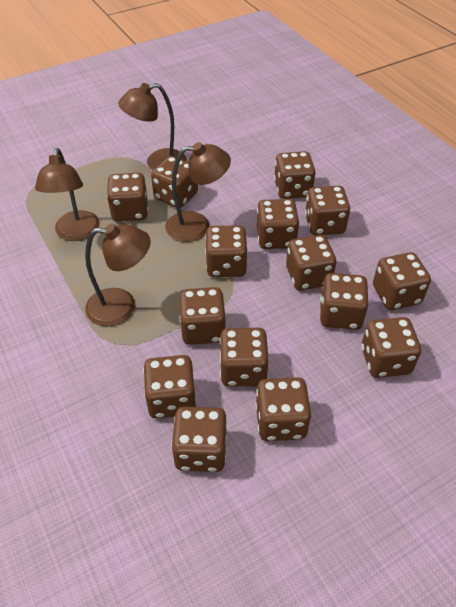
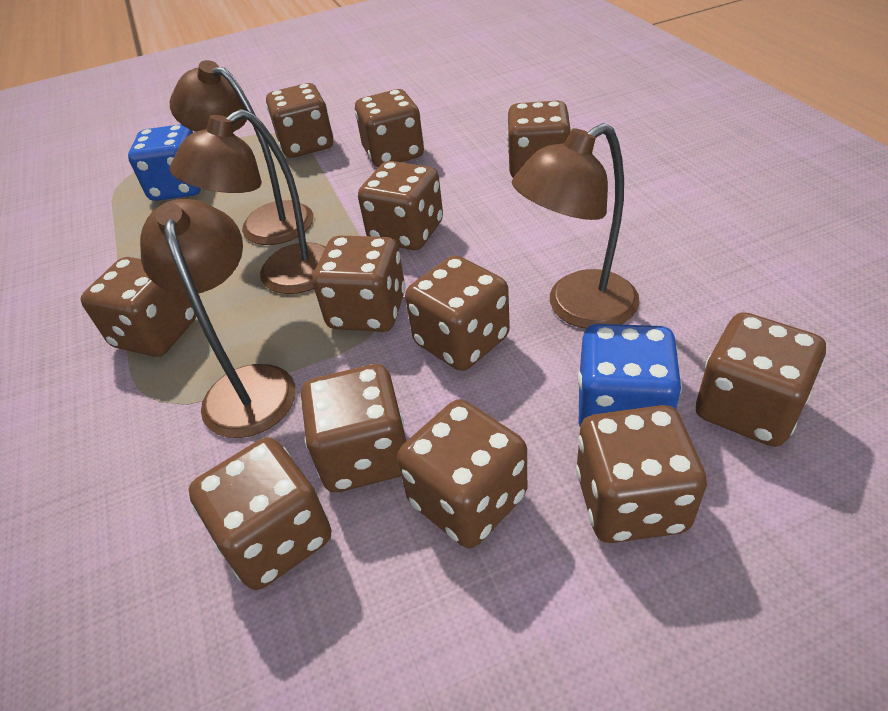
blue dice: none = 0 -> [128,124,201,201] [578,324,682,426] = 2
brown dice: [107,173,148,222] [143,355,197,419] [151,156,198,208] [171,407,227,472] [179,287,226,345] [205,226,248,277] [220,328,269,387] [256,377,311,441] [257,199,299,249] [274,151,316,199] [286,235,336,290] [305,186,350,235] [320,273,369,330] [361,317,421,378] [373,252,431,310] = 15 -> [81,257,197,357] [189,437,331,590] [266,83,333,158] [301,364,406,492] [313,236,406,332] [355,89,424,167] [358,161,443,250] [397,399,527,548] [405,255,510,371] [507,101,571,178] [576,405,707,543] [696,312,826,447] = 12

